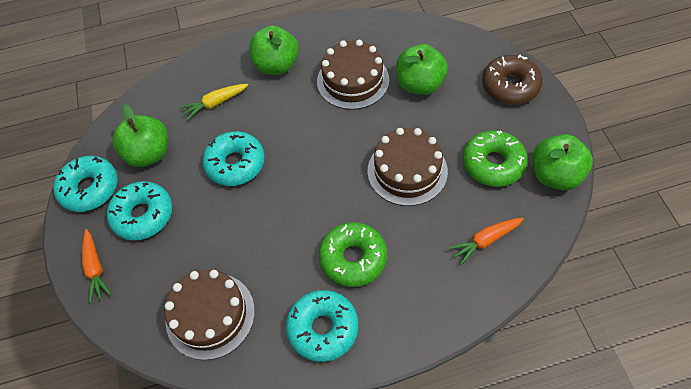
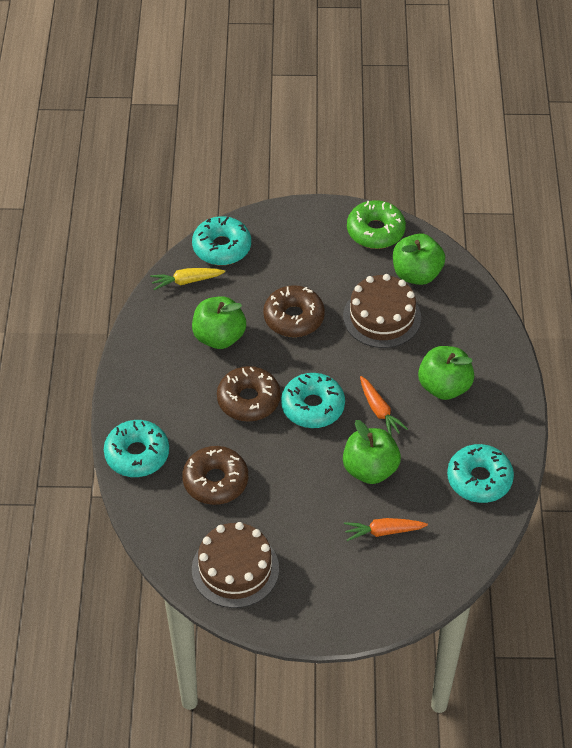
brown cake: [165,270,255,360] [317,40,389,110] [367,128,448,206] = 3 -> [192,522,279,608] [343,274,421,348] = 2
brown donut: [482,55,543,105] = 1 -> [182,446,248,505] [217,366,281,422] [263,285,325,337] = 3
green donut: [319,222,387,287] [463,130,528,187] = 2 -> [347,200,406,249] = 1

